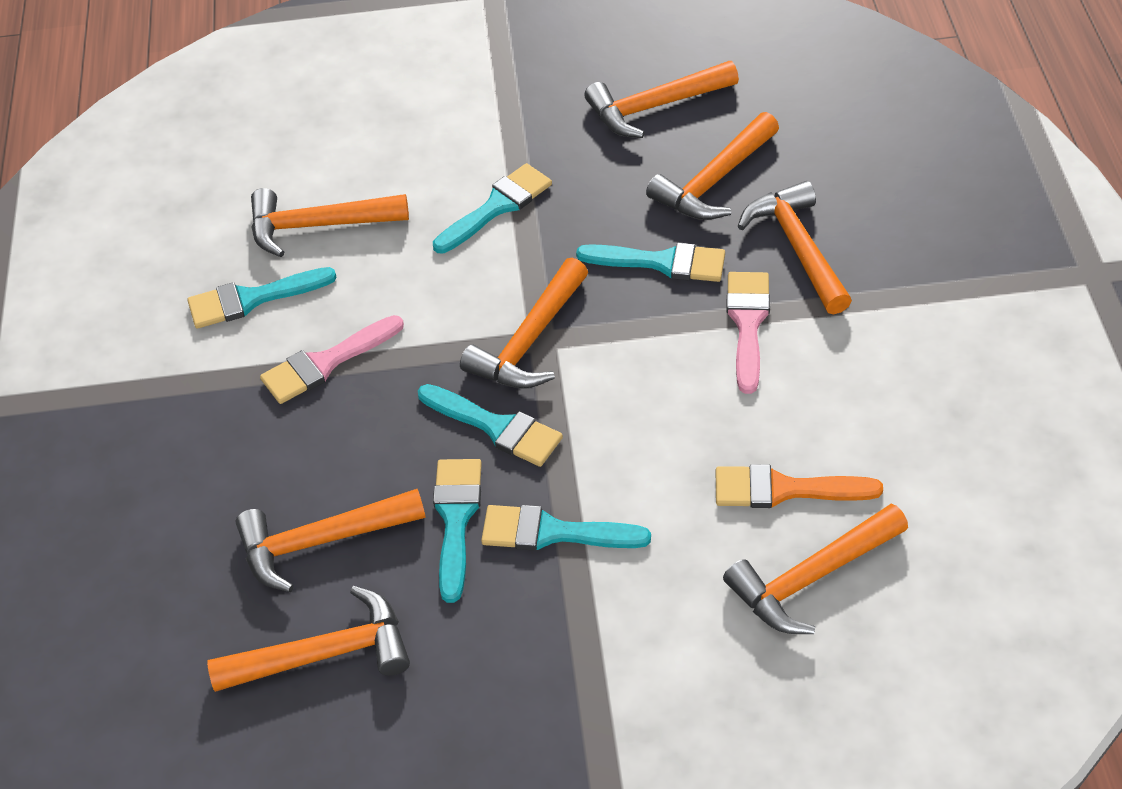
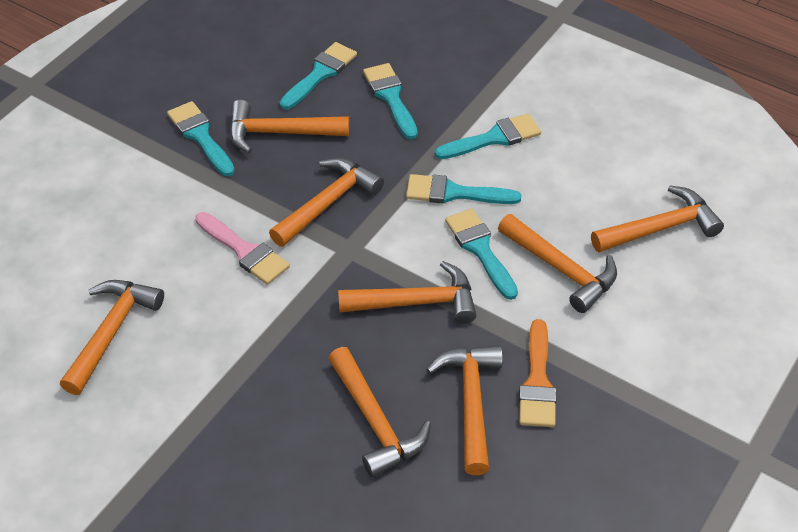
pink brush: [260,315,404,404] [726,272,770,394] = 2 -> [195,212,290,285] = 1

